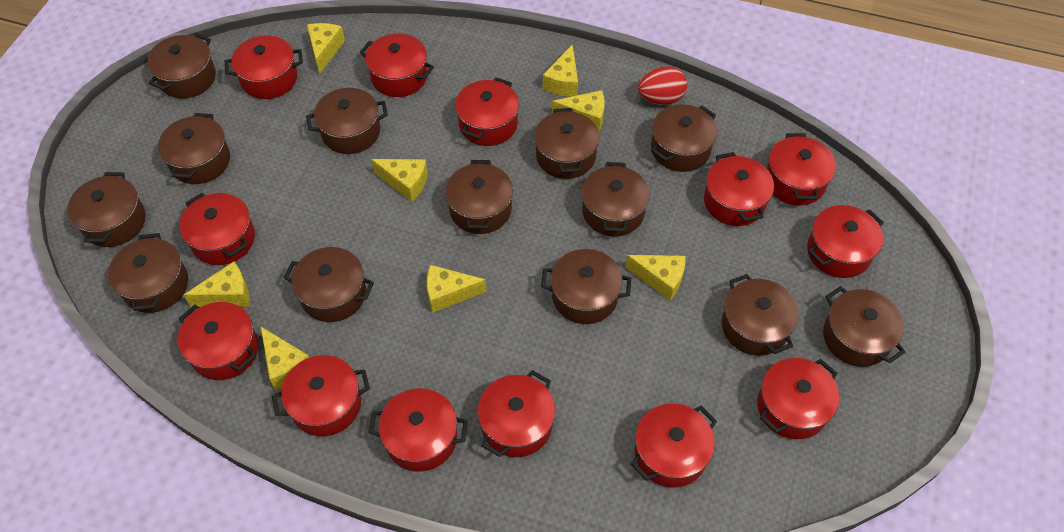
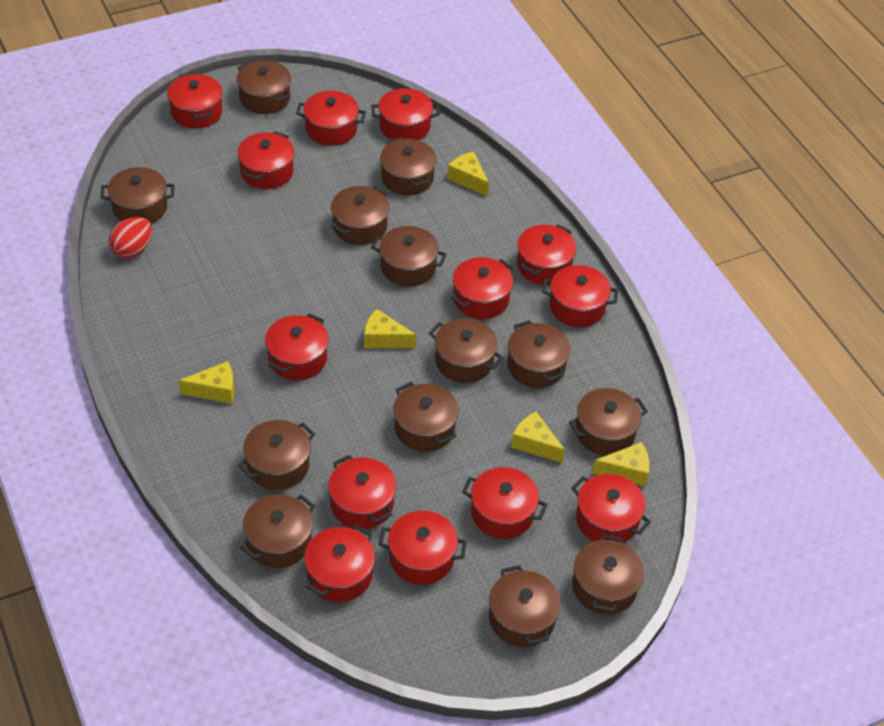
yellow cheese: [183,261,250,307] [261,327,309,390] [307,23,345,74] [371,159,428,202] [427,265,487,312] [543,45,578,97] [552,90,605,132] [625,255,685,301] = 8 -> [179,361,234,404] [364,309,416,348] [447,152,489,197] [511,412,565,463] [592,442,650,486] = 5

